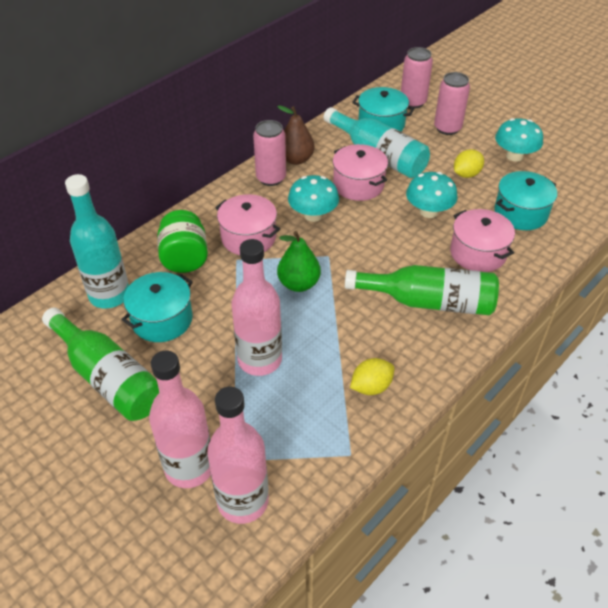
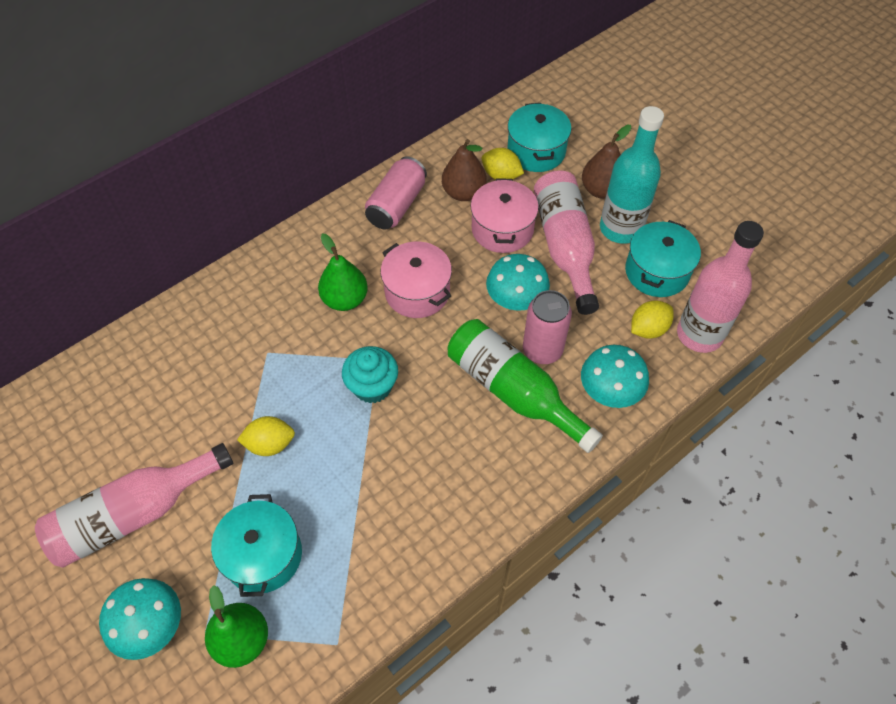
brown pear: [277,105,315,165] = 1 -> [442,139,487,201] [582,125,631,199] = 2
green bottle: [42,308,159,421] [345,265,499,315] = 2 -> [448,319,603,453] = 1
green jar: [157,210,208,273] = 1 -> none = 0
green pear: [277,231,321,292] = 1 -> [205,585,268,668] [318,233,368,311] = 2
pink can: [253,120,286,186] [401,47,433,108] [434,72,470,135] = 3 -> [365,156,427,230] [523,290,572,364] = 2
pink pot: [215,194,280,255] [333,144,388,201] [450,209,515,272] = 3 -> [381,241,452,318] [471,178,539,253] = 2
turquoise bottle: [65,174,129,309] [324,107,430,178] = 2 -> [600,106,664,244] = 1
turquoise cupcake: none = 0 -> [342,346,398,403] = 1
yellow lemon: [350,358,395,395] [454,149,484,178] = 2 -> [237,416,295,456] [482,148,524,180] [631,300,674,339] = 3

